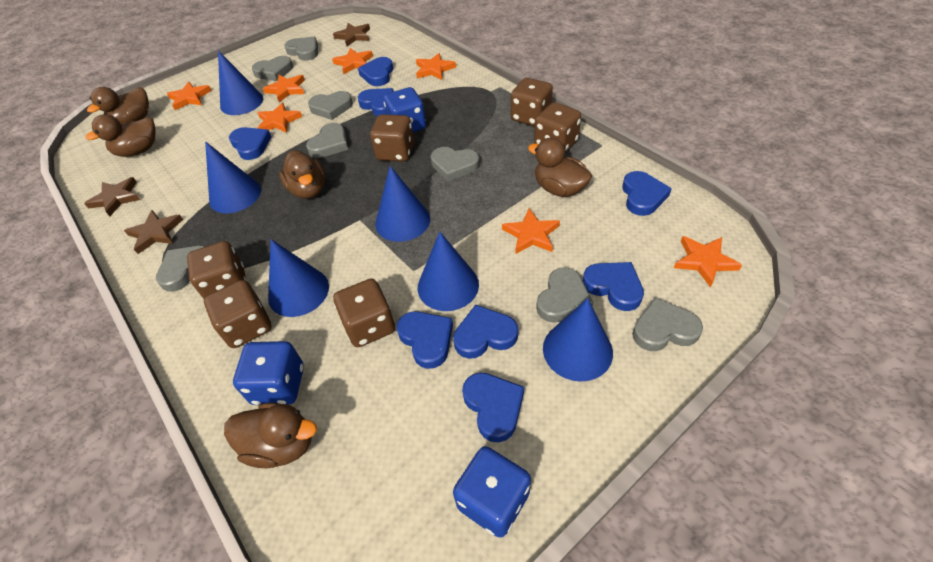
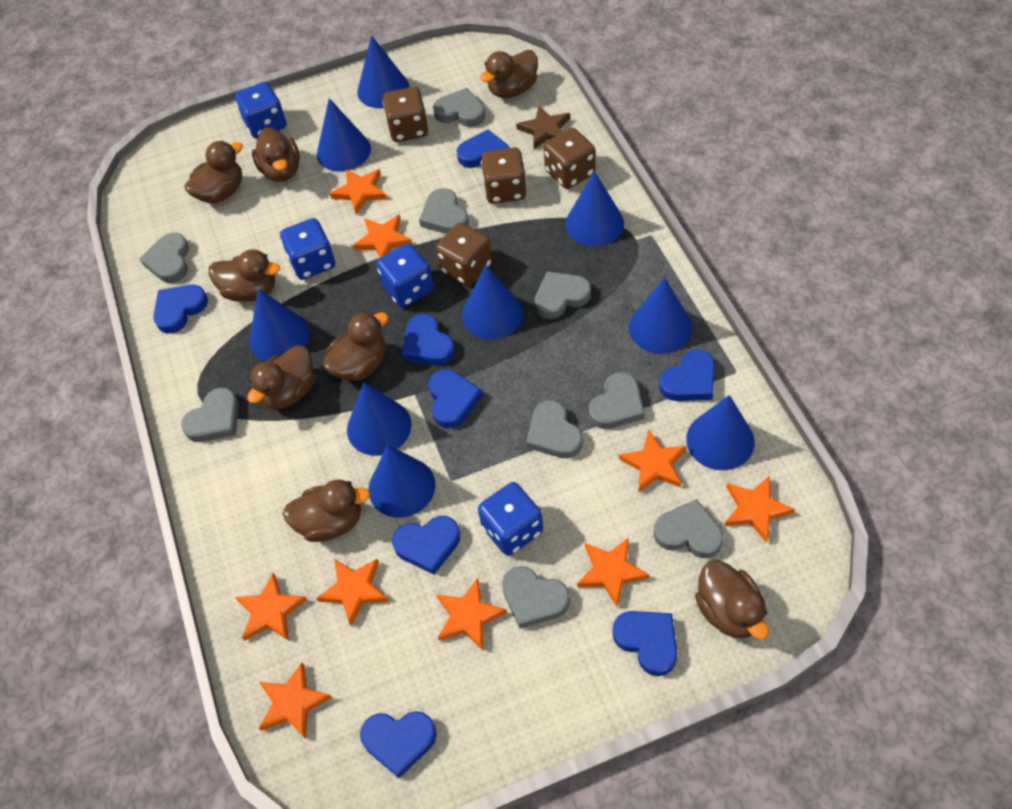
blue cone: [205,141,261,213] [218,50,263,115] [268,239,329,317] [375,166,430,242] [418,232,479,311] [543,298,613,382] = 6 -> [249,289,310,361] [317,98,371,172] [347,382,412,456] [357,35,409,108] [368,445,435,518] [462,265,523,340] [565,171,624,247] [629,278,692,354] [686,395,755,470] = 9
blue dice: [233,341,304,405] [383,87,426,132] [453,446,531,538] = 3 -> [235,82,286,139] [280,218,335,280] [376,243,434,308] [478,482,543,556] = 4
brown dice: [187,241,247,299] [204,280,272,348] [333,278,395,347] [370,114,414,162] [511,78,553,126] [534,102,581,152] = 6 -> [382,87,428,142] [435,223,492,286] [481,147,526,204] [544,128,595,189] = 4
brown duck: [86,114,156,157] [87,87,149,125] [224,403,317,468] [279,150,325,199] [528,138,592,197] = 5 -> [184,141,243,203] [208,249,280,302] [247,345,315,410] [252,127,300,182] [283,480,370,542] [323,312,388,381] [480,50,538,98] [695,560,769,639] = 8
brown star: [84,177,140,216] [124,210,183,254] [333,23,370,47] = 3 -> [516,106,570,149] = 1
grey heart: [156,246,206,292] [252,56,293,81] [284,37,318,61] [306,123,348,158] [308,91,353,120] [431,147,480,182] [536,267,593,323] [632,298,703,351] = 8 -> [139,233,189,283] [181,388,239,442] [419,188,469,234] [433,88,485,127] [502,566,570,629] [526,400,583,458] [535,271,591,319] [589,372,645,429] [654,499,724,558] = 9
orange star: [167,82,212,110] [257,103,302,133] [263,75,305,102] [332,48,373,74] [416,53,456,80] [502,208,560,254] [674,236,742,287] = 7 -> [235,573,307,641] [259,662,332,739] [316,559,389,626] [330,169,387,214] [353,215,412,257] [437,578,507,650] [577,538,649,607] [619,430,687,493] [725,476,795,543] = 9

